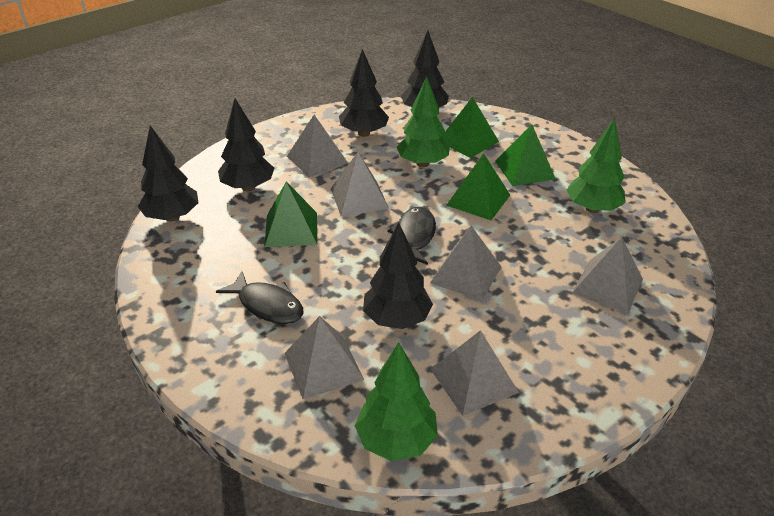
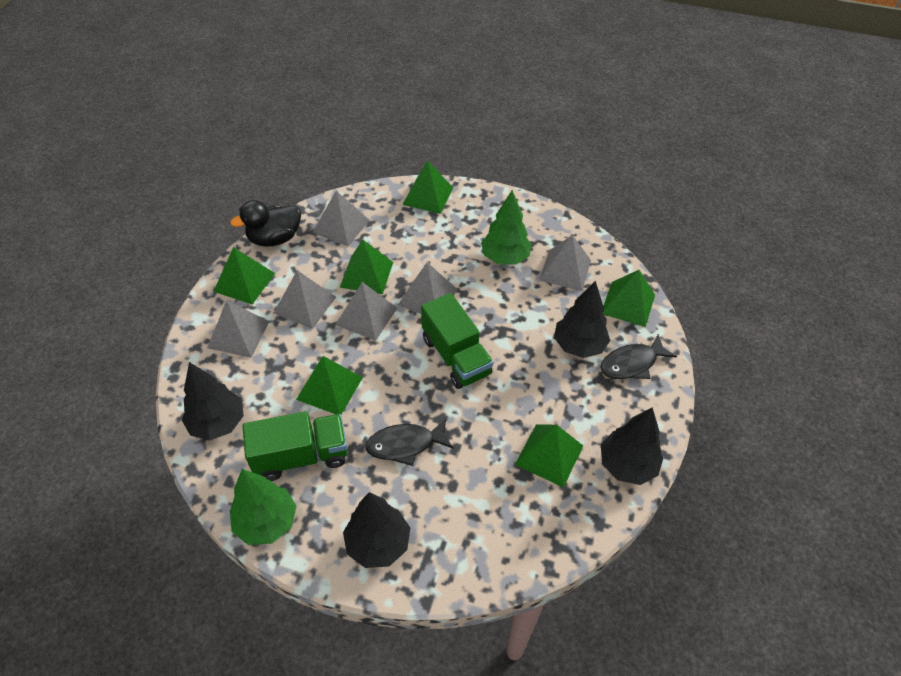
black duck: none = 0 -> [230,200,301,247] = 1
black tree: [138,126,198,222] [218,99,274,191] [339,49,389,137] [363,222,433,329] [401,30,449,107] = 5 -> [182,362,244,440] [343,492,410,568] [554,281,610,358] [601,407,663,485] = 4
green pyramid: [264,181,317,247] [442,97,499,158] [446,153,510,220] [495,125,556,186] = 4 -> [213,247,275,305] [296,356,363,414] [340,240,393,294] [402,160,453,214] [515,424,583,488] [603,270,655,327] = 6
green tree: [355,342,438,461] [397,76,450,167] [566,118,626,213] = 3 -> [230,469,297,545] [481,190,532,265] = 2
green truck: none = 0 -> [243,411,347,481] [421,293,493,389] = 2

